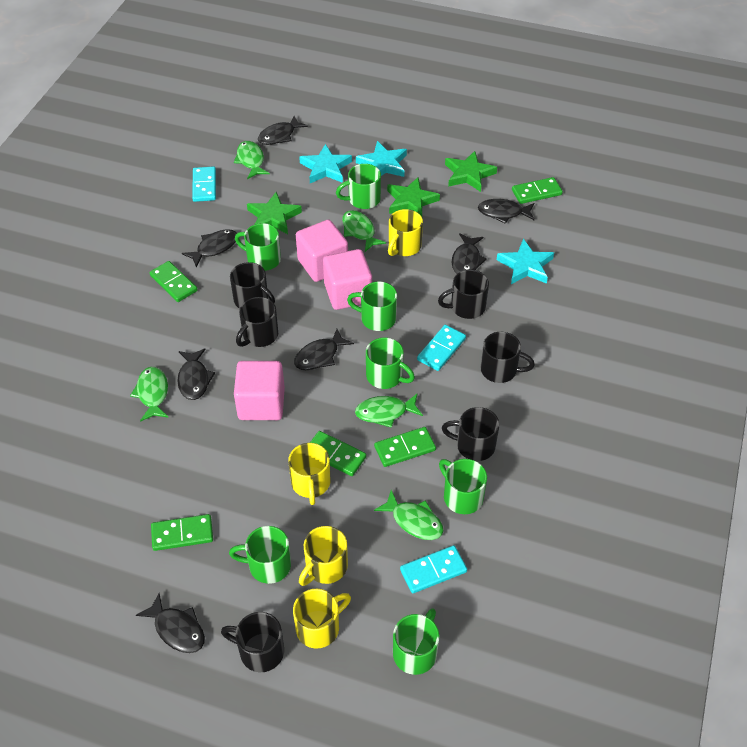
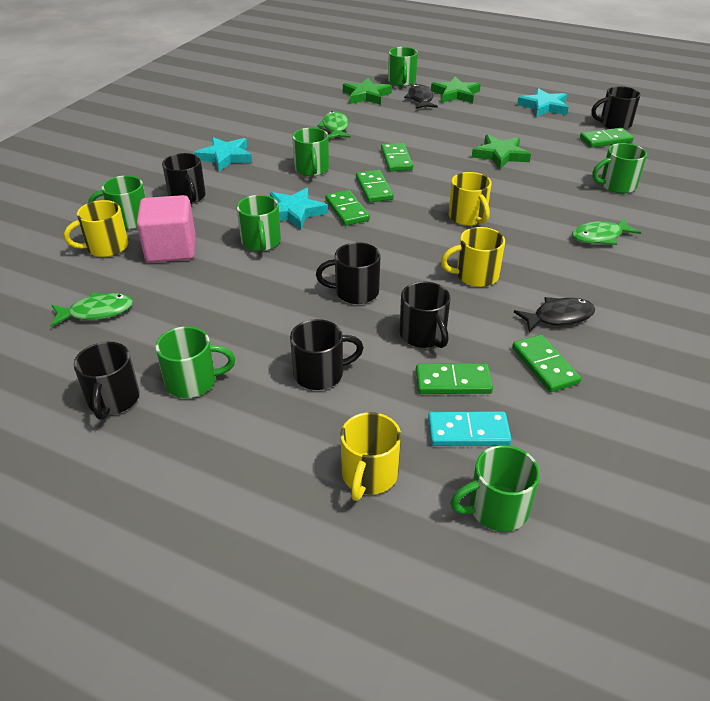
black fish: [136,593,205,653] [177,348,215,400] [182,229,237,267] [258,116,308,145] [294,329,354,370] [452,233,487,274] [478,199,534,224] = 7 -> [404,84,438,109] [514,297,595,333] = 2
green domino: [150,261,198,302] [151,514,213,551] [310,431,366,476] [374,427,436,467] [512,177,563,204] = 5 -> [325,190,370,226] [356,170,394,203] [381,143,413,172] [416,363,493,394] [512,335,581,392] [580,128,634,148] = 6
green fish: [130,367,169,422] [234,141,270,179] [342,210,386,252] [355,394,423,428] [374,490,443,540] = 5 -> [50,292,133,327] [317,111,350,138] [572,218,641,245] = 3
pink cube: [234,361,285,420] [296,220,348,282] [323,249,372,310] = 3 -> [137,195,195,263] = 1
turquoise domino: [192,166,216,202] [400,545,467,593] [417,325,466,371] = 3 -> [428,411,512,446] = 1

